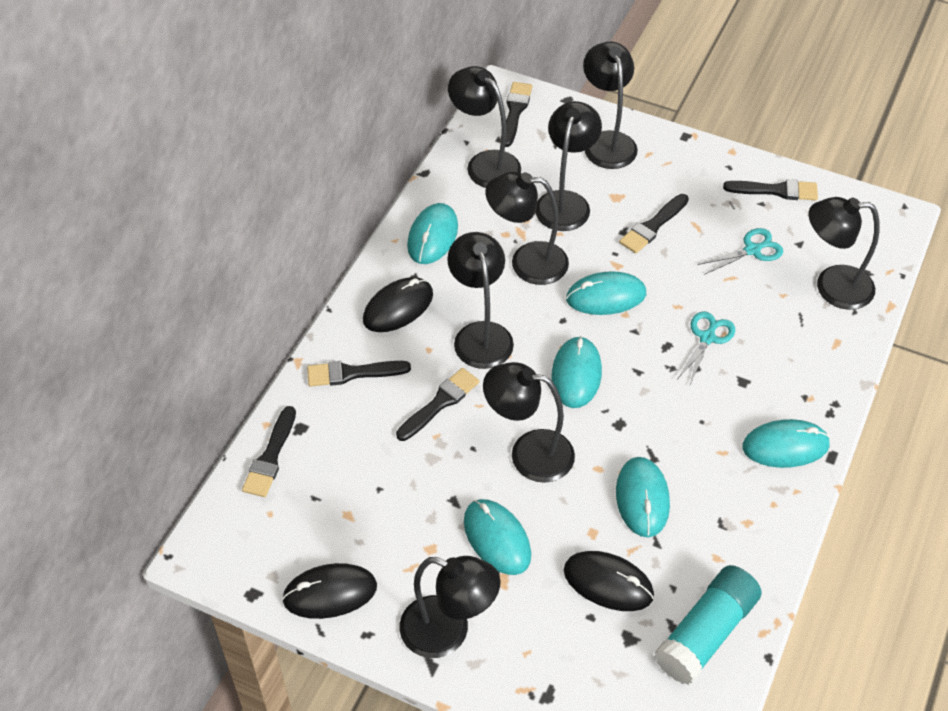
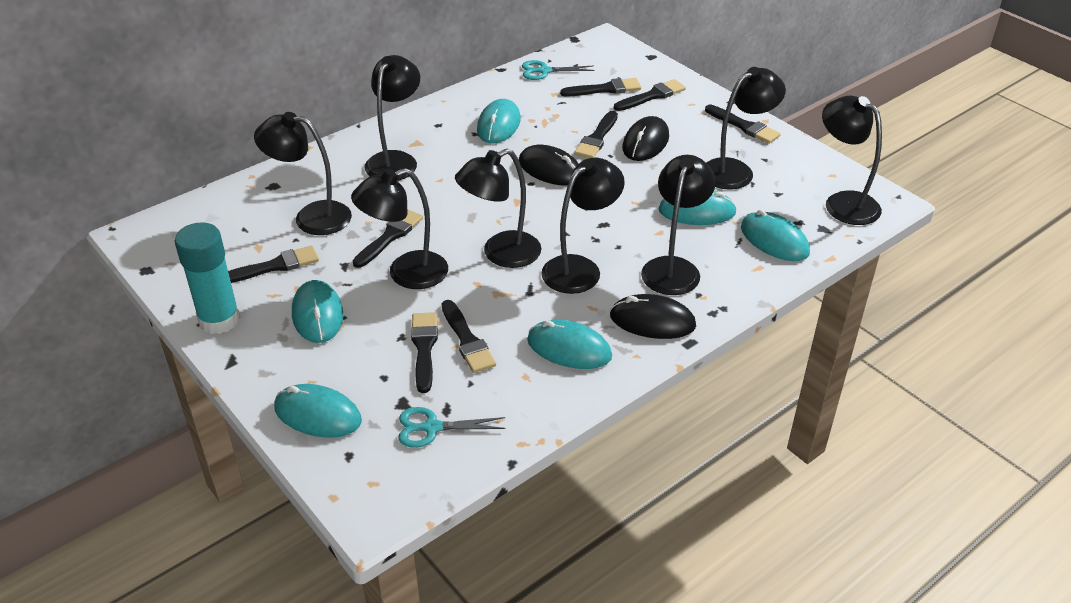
black brush: [242,406,296,497] [307,361,411,387] [396,368,479,441] [505,82,533,147] [619,194,689,254] [723,179,818,200] = 6 -> [228,245,319,283] [353,209,423,268] [411,312,438,393] [441,300,496,373] [560,78,641,97] [574,111,618,158] [614,79,686,111] [705,104,781,144] = 8

